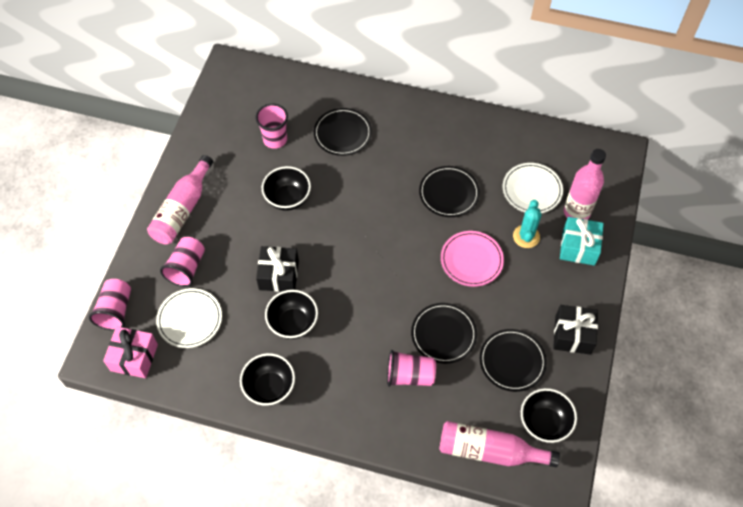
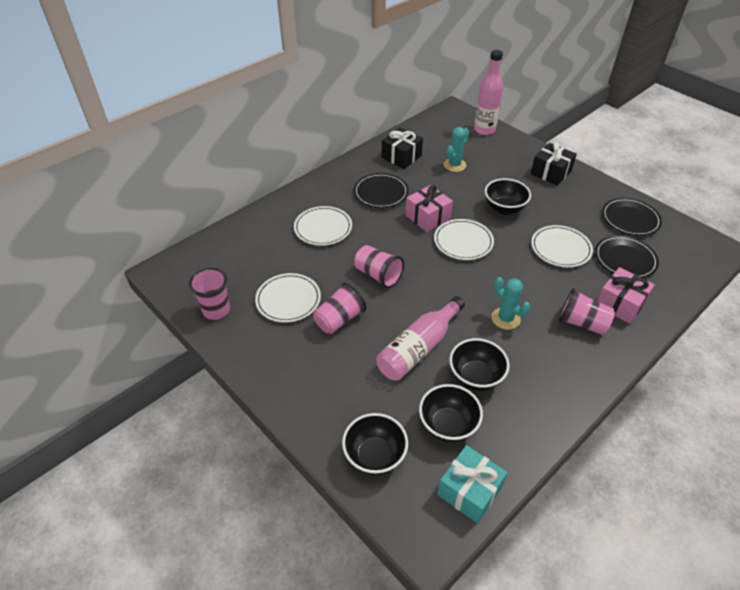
black plate: [314,108,372,156] [411,303,477,364] [419,166,480,217] [480,329,547,392] = 4 -> [354,173,409,208] [595,235,659,278] [602,198,662,236] = 3
pink bottle: [147,155,213,245] [439,421,560,467] [564,149,606,219] = 3 -> [376,296,465,380] [474,50,503,135] = 2
pink gift: [103,326,158,378] = 1 -> [406,185,453,232] [597,267,655,324] = 2
pink plate: [441,231,504,287] = 1 -> none = 0
turquoise cactus: [513,200,542,248] = 1 -> [444,127,469,172] [491,277,531,330] = 2
white plate: [156,288,222,348] [503,163,563,213] = 2 -> [255,273,321,323] [294,206,352,246] [434,219,494,260] [531,225,593,267] = 4

